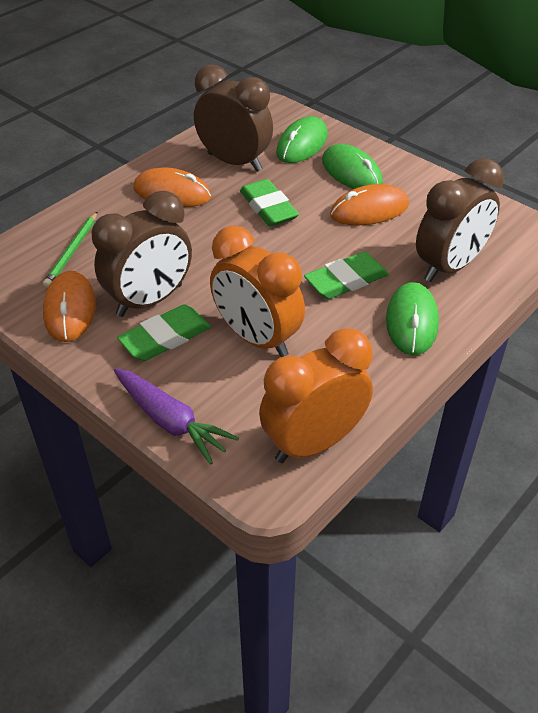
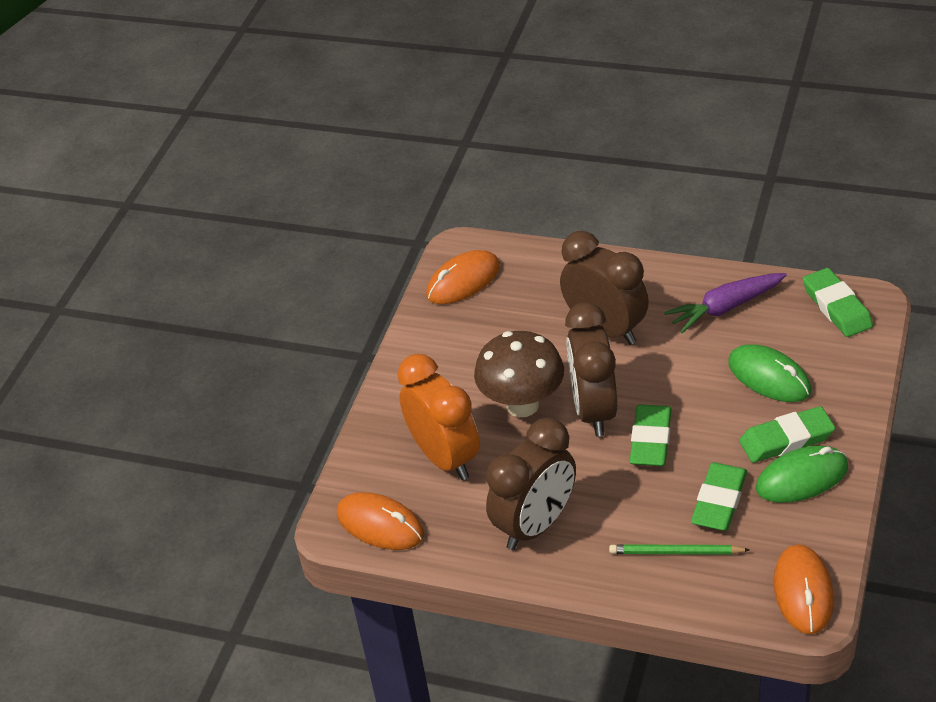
brown mushroom: none = 0 -> [474,331,564,417] = 1
green eraser: [117,304,211,361] [240,179,299,226] [304,252,389,299] = 3 -> [630,404,672,466] [691,462,747,531] [739,406,835,463] [803,268,873,337] = 4
green mouse: [276,116,328,163] [322,144,383,189] [386,282,439,355] = 3 -> [728,344,811,402] [755,446,848,503] = 2
orange clock: [210,225,305,357] [259,328,373,463] = 2 -> [398,354,480,480] = 1

